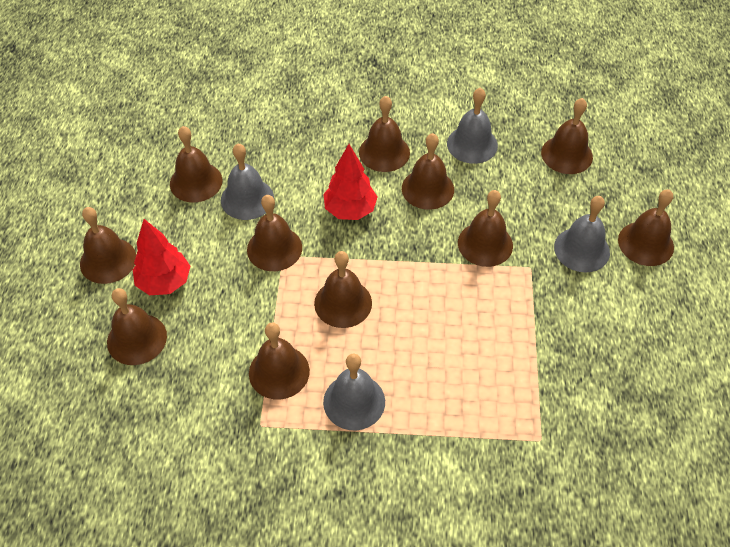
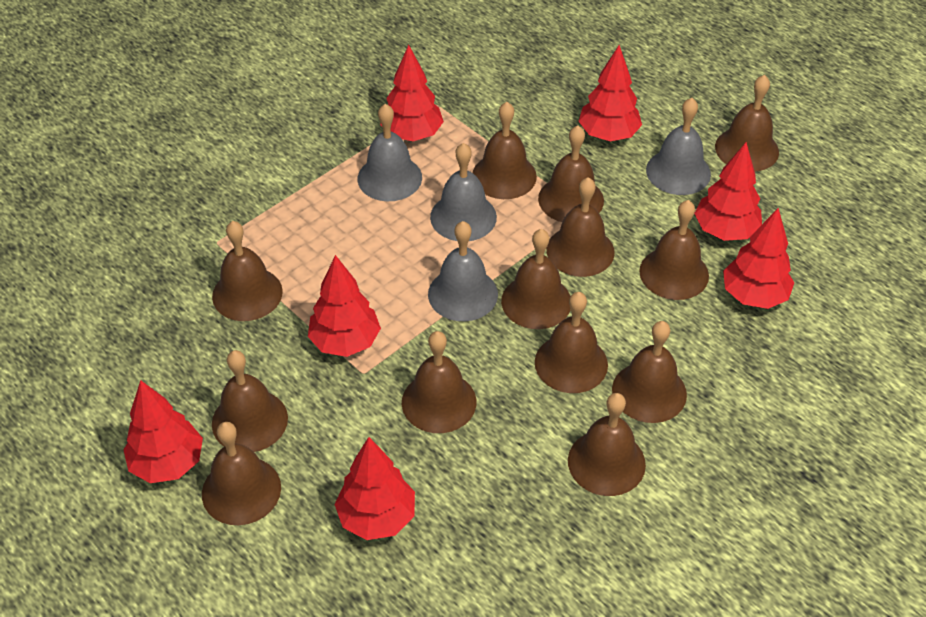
brown bell: [80,207,136,284] [107,288,167,365] [170,126,222,202] [247,195,302,271] [249,323,310,399] [314,251,372,328] [359,96,410,172] [402,133,454,210] [458,190,513,267] [541,98,593,174] [618,189,674,266] = 11 -> [202,422,281,525] [212,221,283,321] [212,350,288,452] [402,331,476,433] [473,102,537,199] [501,229,571,329] [535,292,608,393] [538,125,604,222] [546,177,615,277] [568,393,646,496] [612,321,687,423] [639,200,709,300] [715,75,779,171] = 13
red tree: [133,219,190,295] [323,144,377,220] = 2 -> [123,380,203,483] [308,255,381,357] [334,437,415,540] [380,45,444,141] [578,45,642,141] [694,142,762,241] [723,208,794,309] = 7

